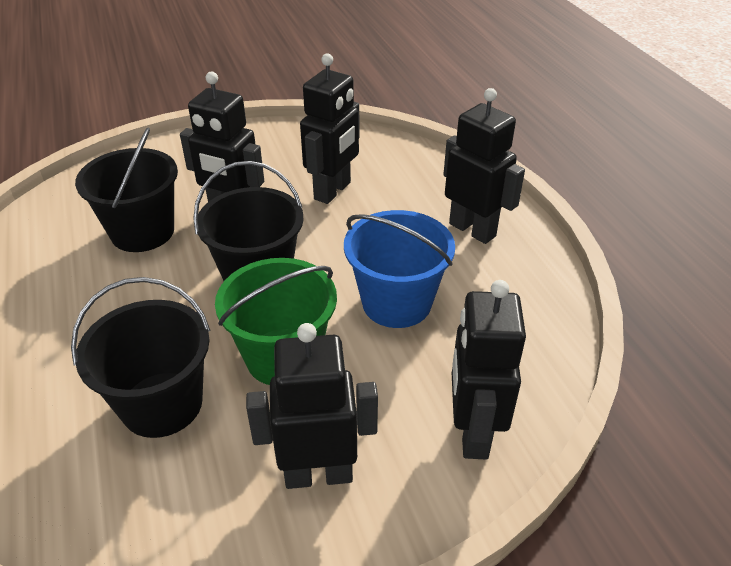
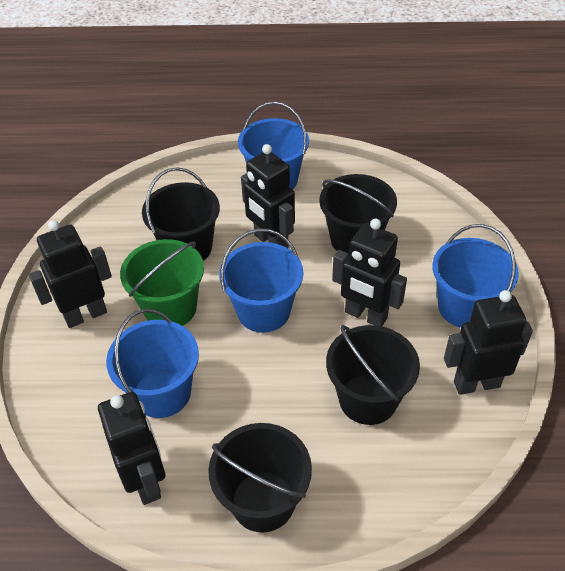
black bucket: [71,277,211,438] [75,127,178,252] [193,161,304,281] = 3 -> [142,167,220,261] [208,423,312,533] [319,174,397,256] [326,325,420,425] = 4
blue bucket: [344,210,455,328] = 1 -> [106,309,199,418] [219,229,303,333] [238,101,309,190] [432,224,519,328] = 4

